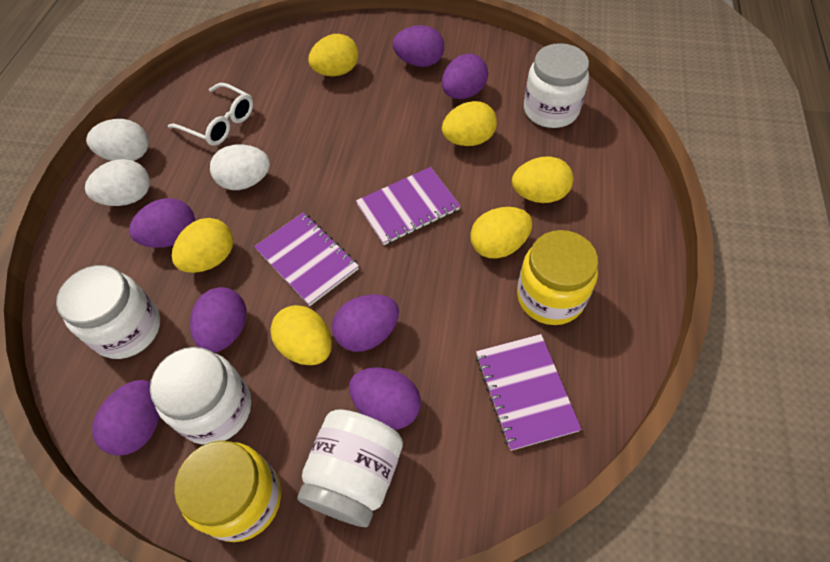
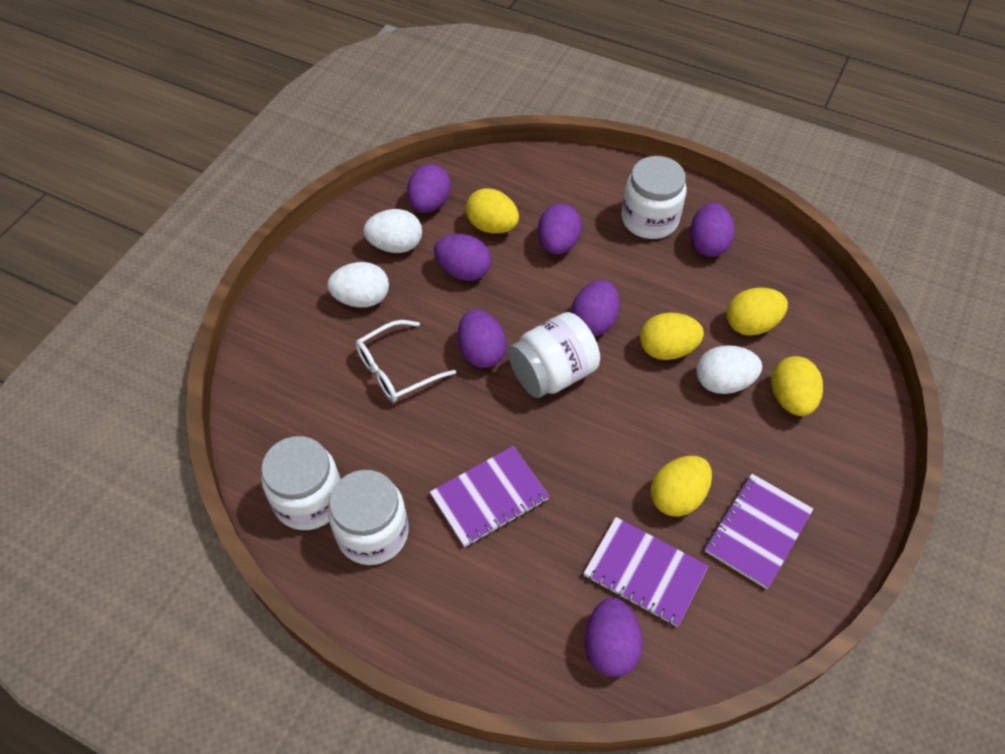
yellow egg: [172,218,233,273] [270,305,332,365] [308,34,358,76] [442,101,497,146] [470,207,532,258] [512,156,573,203] = 6 -> [466,188,519,233] [640,313,704,360] [651,456,712,517] [727,287,788,336] [771,356,823,416] = 5
yellow jar: [174,440,281,542] [517,230,598,325] = 2 -> none = 0

